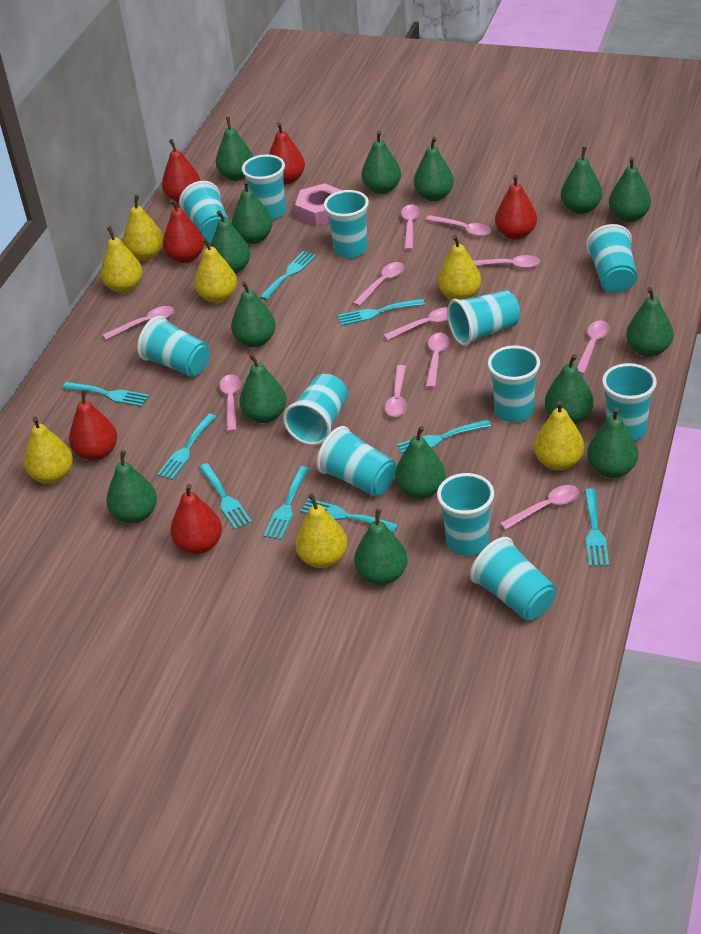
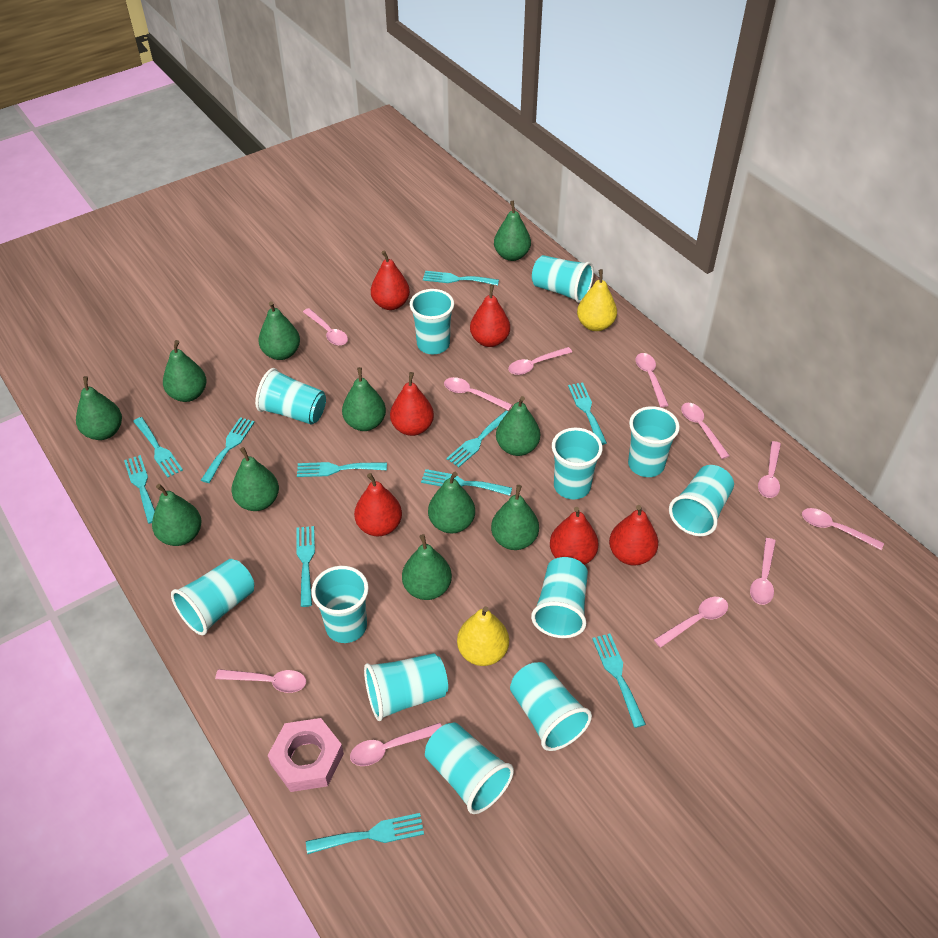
green pear: [106,450,157,524] [210,210,250,274] [216,117,253,181] [231,281,276,347] [232,180,272,244] [239,353,287,423] [354,508,407,585] [362,131,401,194] [395,426,446,499] [414,137,454,201] [545,354,594,424] [561,146,602,214] [587,407,638,478] [609,157,651,222] [626,287,674,357] = 15 -> [76,376,122,440] [152,484,202,546] [163,340,207,402] [231,447,279,511] [259,301,300,360] [342,367,386,431] [402,534,452,600] [428,472,475,534] [491,485,539,550] [494,201,531,261] [496,396,540,456] = 11
turquoise fork: [62,382,149,407] [157,414,216,480] [199,463,252,529] [260,251,316,300] [263,466,310,540] [301,498,399,533] [338,299,425,326] [397,419,491,455] [584,488,609,567] = 9 -> [124,455,155,524] [133,417,183,478] [201,417,255,483] [296,526,315,607] [297,462,387,477] [306,813,424,854] [421,469,512,496] [423,271,499,286] [446,411,508,467] [568,382,607,445] [592,634,646,728] = 11
yellow pear: [24,416,73,484] [100,226,143,293] [123,195,164,261] [194,238,237,303] [295,493,348,568] [438,235,481,300] [534,400,584,471] = 7 -> [457,606,509,666] [577,269,617,331] = 2

